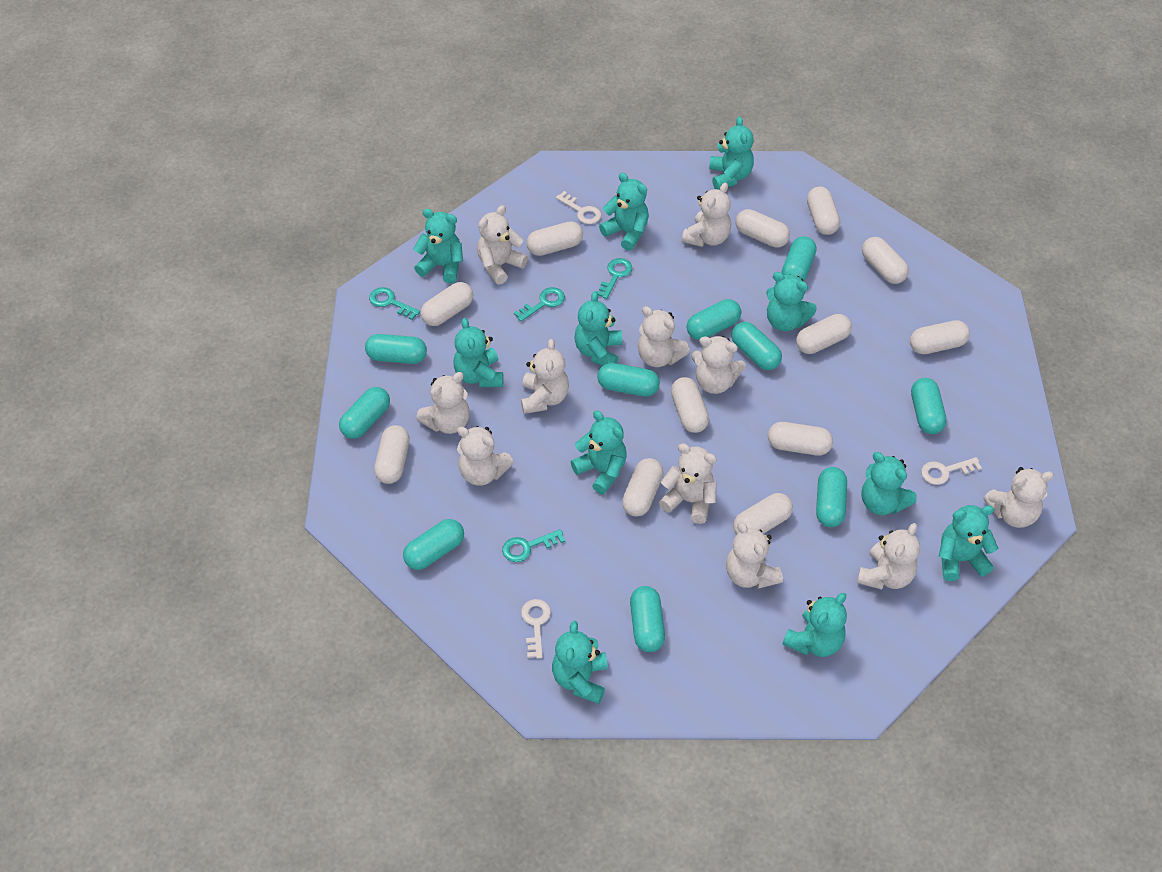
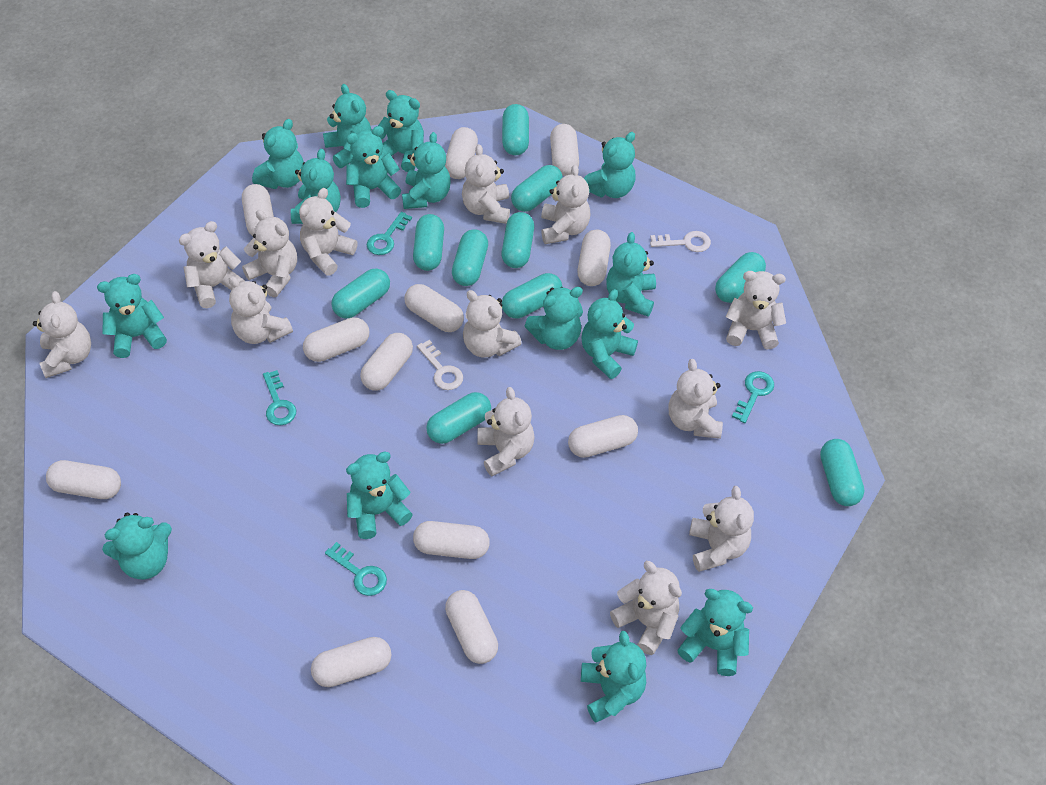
turquoise teddy bear: [413,209,463,283] [453,318,503,387] [552,621,608,704] [571,410,627,494] [574,291,622,366] [599,173,649,251] [709,116,754,190] [766,272,817,331] [783,593,847,657] [861,452,917,515] [939,505,998,581] = 11 -> [97,274,167,358] [102,513,172,579] [252,119,304,189] [291,149,341,224] [323,84,372,168] [346,126,401,208] [346,451,413,539] [378,90,424,172] [402,132,450,209] [525,287,583,350] [581,289,638,379] [581,631,646,723] [584,132,635,198] [606,232,656,316] [677,589,753,676] = 15
white key: [521,599,551,659] [556,191,601,224] [921,457,982,485] = 3 -> [417,340,463,390] [650,231,711,252] = 2
white teddy bear: [416,372,470,434] [457,426,514,486] [477,205,528,285] [521,339,569,414] [638,306,690,367] [659,443,717,524] [682,183,731,247] [691,336,746,394] [726,522,783,589] [857,523,920,590] [983,467,1054,528] = 11 -> [33,291,91,378] [179,221,245,308] [229,276,293,344] [242,210,297,297] [299,188,358,276] [462,144,510,224] [463,290,522,358] [477,387,535,476] [541,164,591,244] [610,561,682,655] [668,359,723,439] [689,486,754,572] [726,271,786,349] = 13

